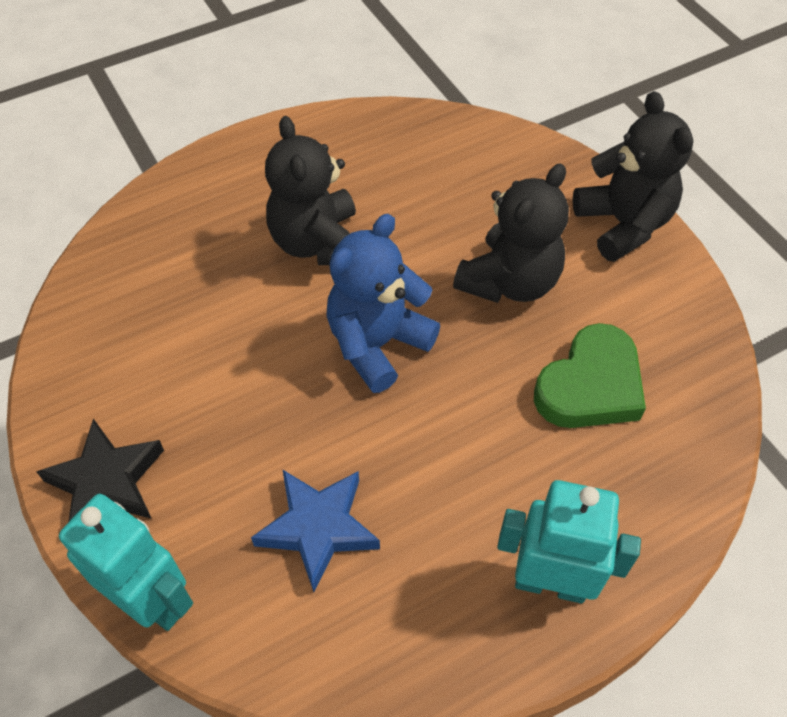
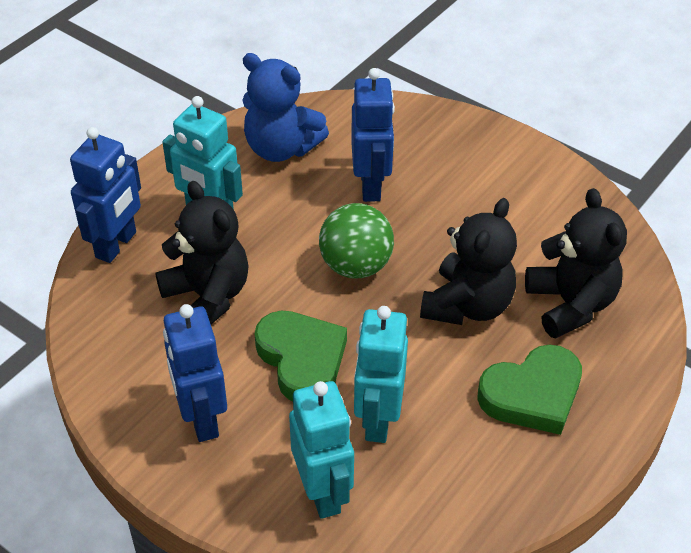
black star: [36,419,164,523] = 1 -> none = 0
blue robot: none = 0 -> [70,127,141,263] [163,304,227,442] [351,68,395,202] = 3
blue star: [251,469,380,592] = 1 -> none = 0
green ball: none = 0 -> [319,203,394,278] = 1
green heart: [534,323,646,428] = 1 -> [255,311,347,401] [477,345,582,435] = 2
turquoise robot: [59,494,193,631] [497,480,641,603] = 2 -> [162,96,243,210] [289,381,354,519] [354,306,408,443] = 3

